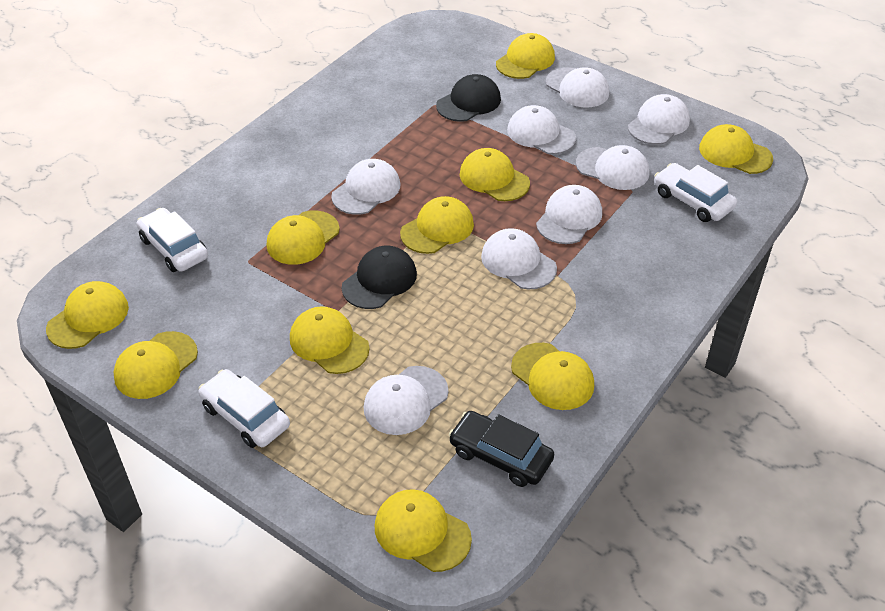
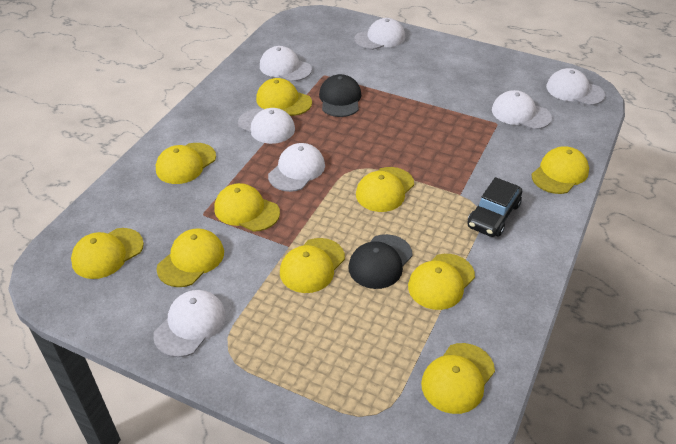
white cap: [331,159,400,215] [364,366,448,435] [481,228,557,289] [507,105,576,154] [536,185,602,244] [546,67,609,108] [576,145,649,190] [628,94,690,145] = 8 -> [153,290,226,357] [238,108,295,144] [260,46,312,81] [268,143,325,192] [354,18,405,50] [492,90,552,129] [546,68,605,105] = 7
white car: [137,208,208,272] [198,369,290,448] [654,163,737,222] = 3 -> none = 0

